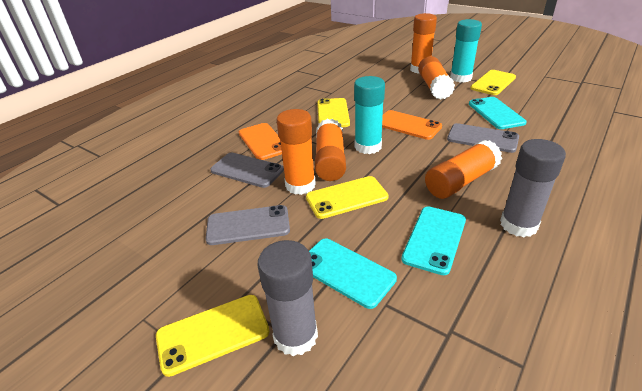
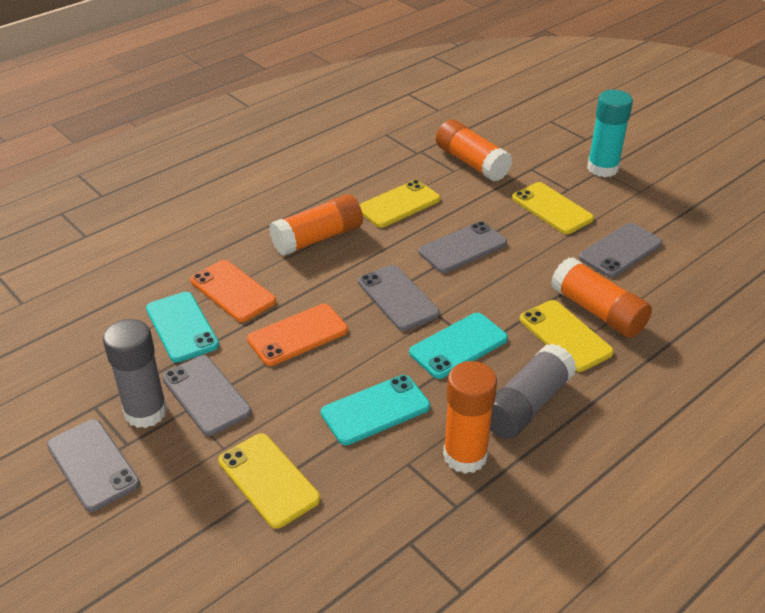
grey phone: [206,205,290,245] [210,152,284,188] [447,123,519,153] = 3 -> [47,419,140,512] [162,355,252,436] [358,265,440,331] [419,221,507,273] [579,223,663,277] = 5
orange glue stick: [277,109,316,195] [315,119,346,181] [410,13,437,74] [418,56,455,100] [425,140,502,199] = 5 -> [269,194,363,256] [436,120,512,182] [443,361,497,473] [551,257,652,338] = 4
turquoise glue stick: [354,76,385,154] [450,19,482,83] = 2 -> [587,90,633,177] = 1

